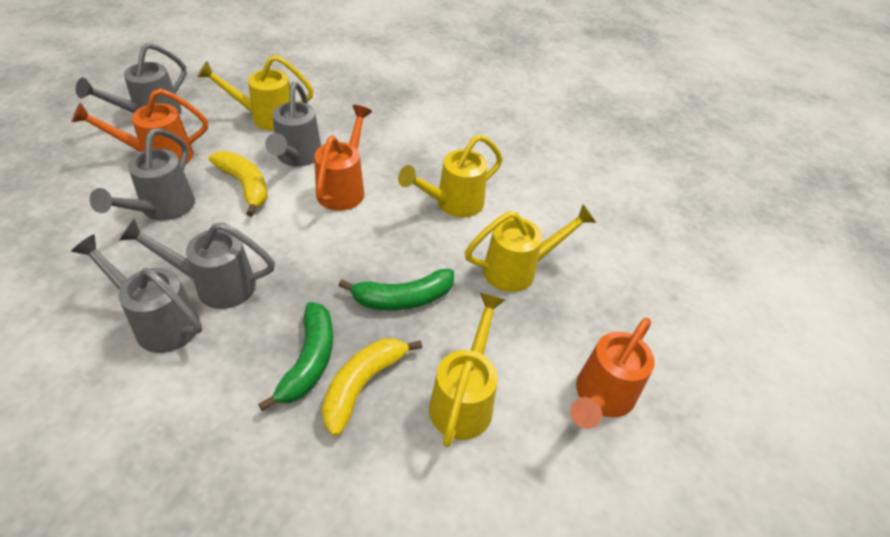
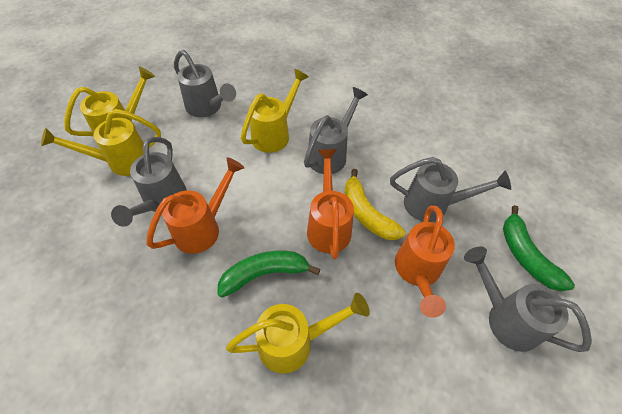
yellow banana: [209,151,268,216] [322,338,422,436] = 2 -> [344,169,406,240] = 1

